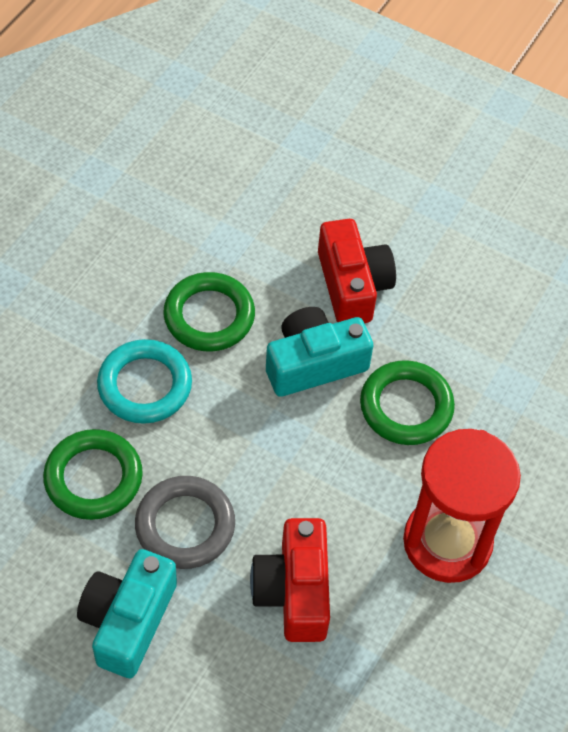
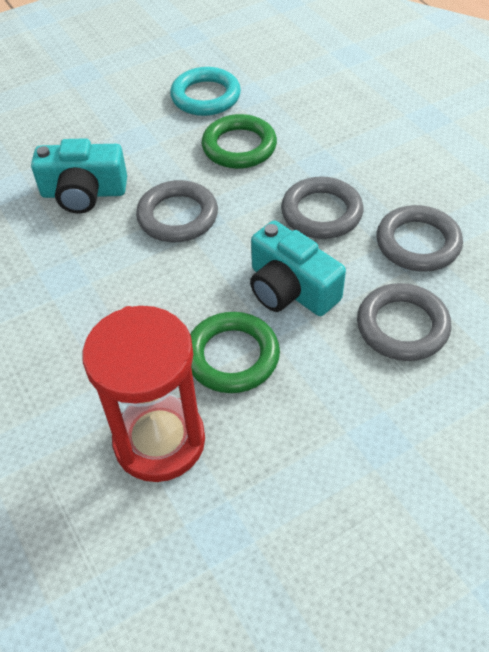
green ring: [43,429,143,520] [163,272,255,351] [360,360,455,445] = 3 -> [190,312,280,393] [202,114,277,169] = 2
grey ring: [135,476,235,569] = 1 -> [136,180,218,242] [281,176,364,239] [357,283,451,361] [376,205,463,272] = 4
red camera: [250,518,330,642] [318,219,396,323] = 2 -> none = 0

